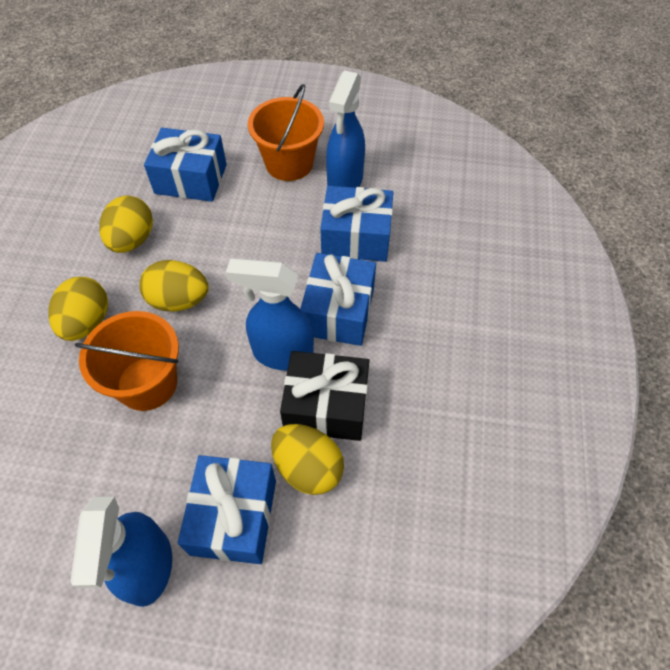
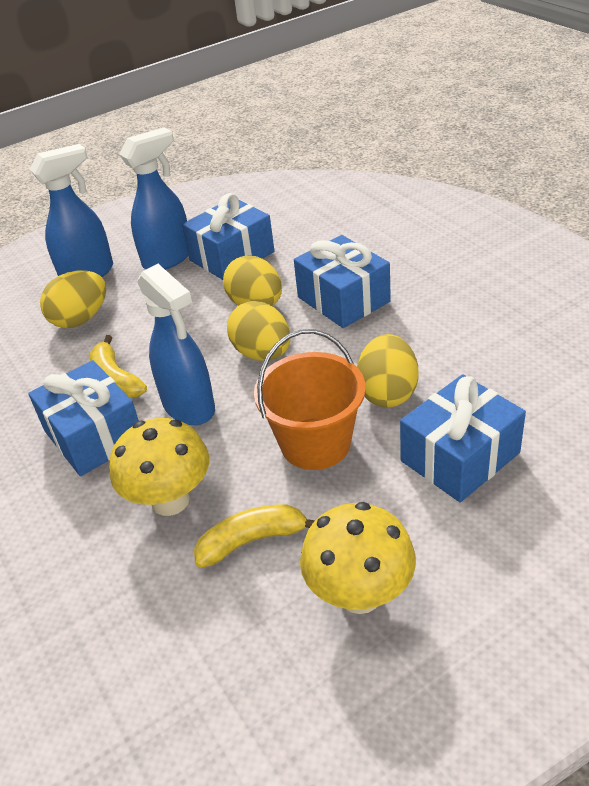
black gift: [280,351,369,441] = 1 -> none = 0
orange bucket: [75,311,179,411] [248,84,324,181] = 2 -> [254,329,366,470] = 1
yellow banana: none = 0 -> [90,335,147,398] [194,505,315,568] = 2
yellow mushroom: none = 0 -> [109,418,209,516] [300,502,416,614] = 2

